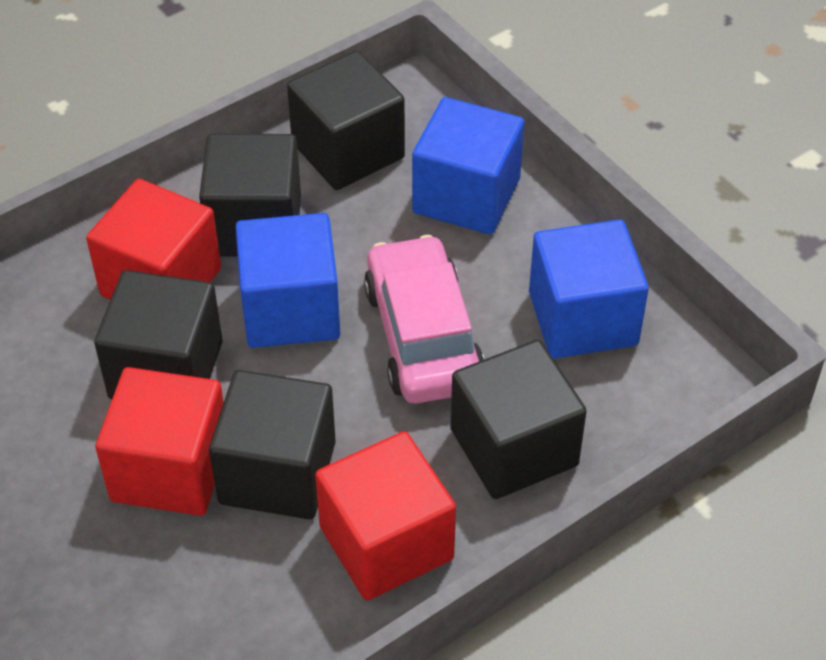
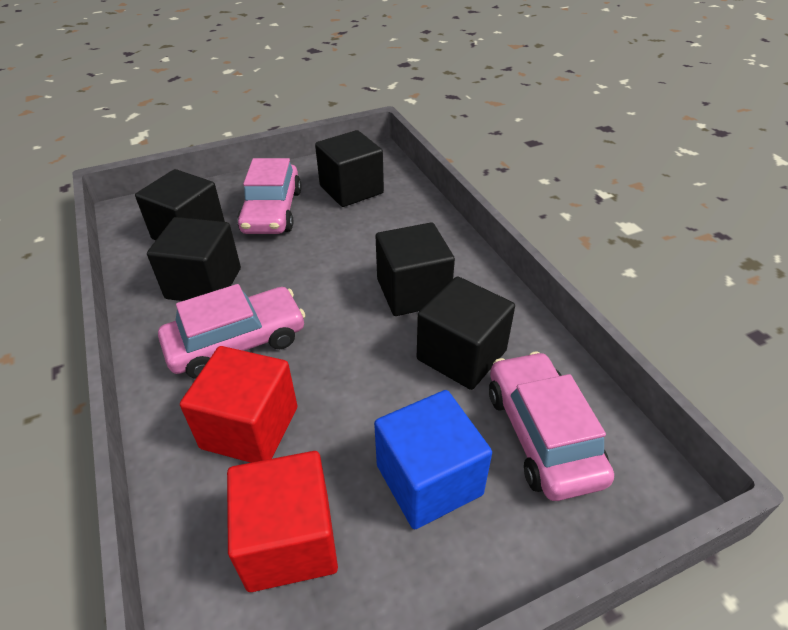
blue cube: [235,213,340,348] [412,97,524,235] [529,219,649,358] = 3 -> [374,390,492,529] = 1
pink car: [364,235,484,404] = 1 -> [158,284,305,379] [237,158,301,234] [489,352,614,501] = 3
red cube: [86,179,221,300] [95,367,224,516] [315,431,456,601] = 3 -> [180,346,298,463] [227,451,338,592] = 2

